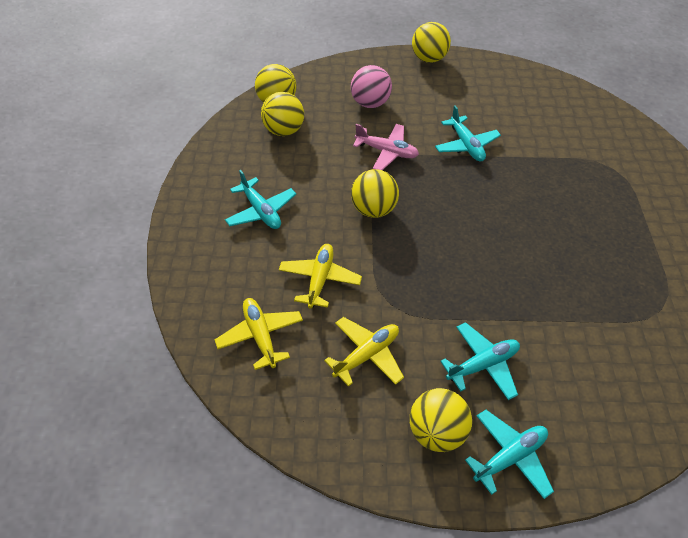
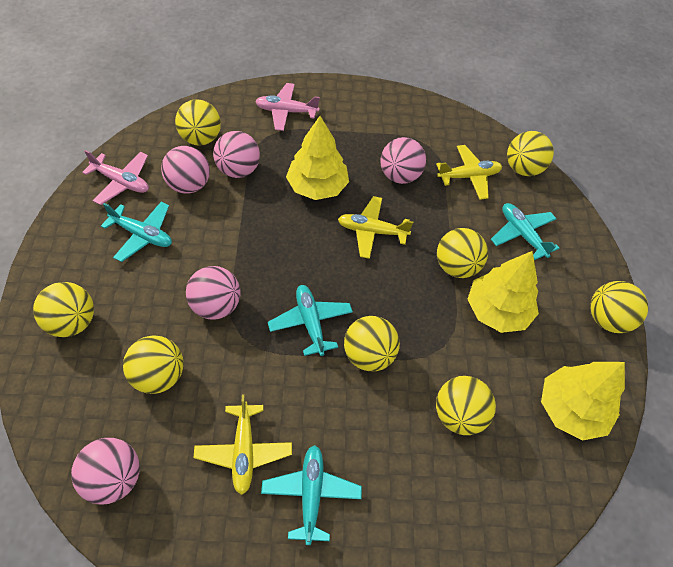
pink ball: [351,65,392,108] = 1 -> [71,438,140,504] [161,146,210,194] [186,266,241,319] [213,131,260,178] [380,137,426,184] = 5
pink plane: [353,124,419,170] = 1 -> [82,150,149,205] [255,83,320,131] = 2
yellow ball: [255,64,297,103] [261,92,304,136] [351,169,399,218] [410,388,472,452] [412,22,451,63] = 5 -> [33,282,94,337] [123,335,183,394] [175,99,221,146] [344,316,400,372] [436,376,496,435] [437,228,488,278] [507,131,554,176] [590,281,648,333] = 8
yellow tree: none = 0 -> [286,116,349,200] [467,251,539,333] [541,362,625,441] = 3

